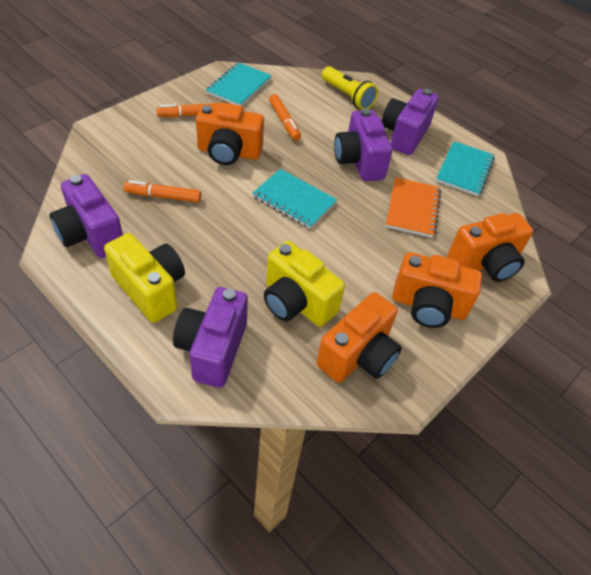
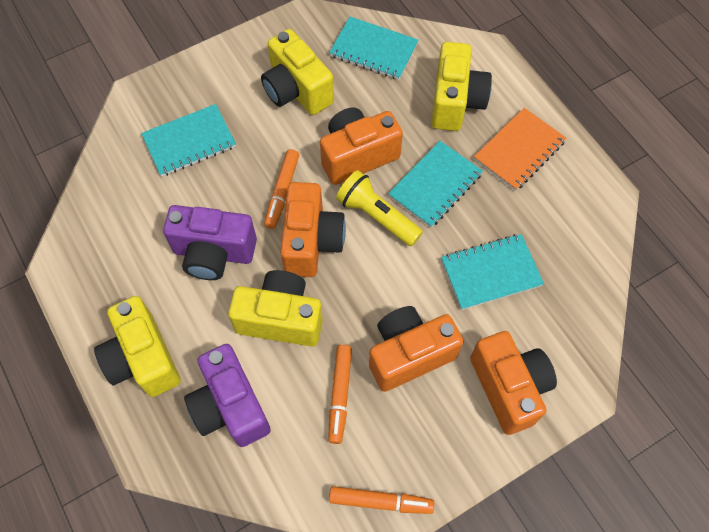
purple camera: [49,174,123,258] [173,287,248,388] [334,108,393,181] [382,89,438,155] = 4 -> [163,205,257,280] [184,344,271,447] = 2
turquoise notebook: [206,62,272,106] [252,169,337,229] [436,141,495,196] = 3 -> [141,104,236,177] [329,16,419,80] [388,141,483,228] [441,234,544,310] = 4
yellow camera: [104,233,185,323] [264,241,345,327] = 2 -> [94,296,181,397] [228,270,323,347] [261,29,334,115] [431,42,492,131] = 4

